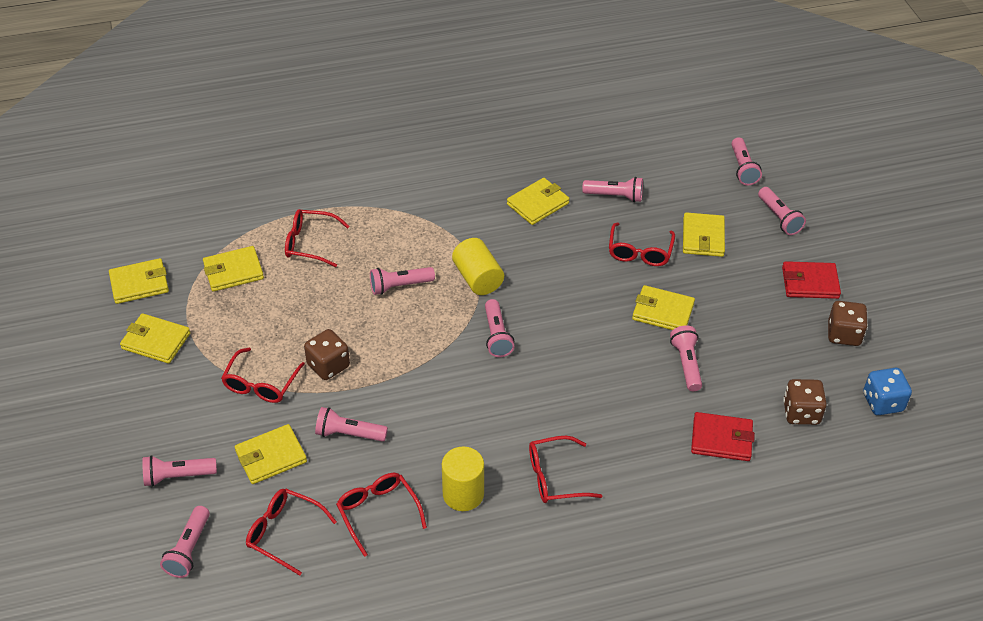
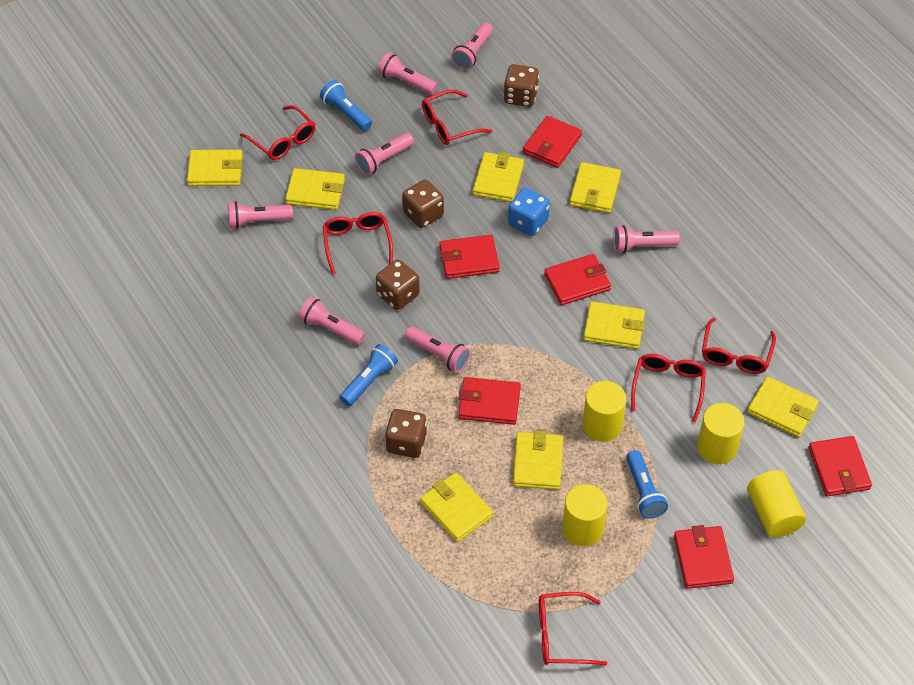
blue flashlight: none = 0 -> [320,80,372,131] [340,344,398,406] [626,450,668,519] = 3
brown dice: [304,329,350,380] [783,379,827,425] [828,301,868,346] = 3 -> [376,260,420,310] [385,409,427,458] [402,180,444,228] [504,64,539,107] = 4
pink flashlight: [142,455,217,486] [160,506,210,578] [315,407,388,442] [370,267,435,295] [485,299,515,357] [582,177,643,202] [670,325,702,391] [731,137,762,185] [758,187,806,235] = 9 -> [228,201,293,229] [299,297,365,345] [355,133,414,175] [378,52,438,94] [405,327,470,373] [451,23,493,70] [613,225,680,253] = 7
red wallet: [691,412,755,461] [782,261,841,299] = 2 -> [439,235,500,279] [458,377,521,425] [523,116,582,168] [544,254,611,305] [674,525,734,589] [809,436,872,497] = 6
yellow cylinder: [442,447,484,511] [452,238,504,295] = 2 -> [562,484,608,547] [583,381,626,442] [697,403,744,464] [747,470,806,538] = 4
yellow wallet: [109,258,169,304] [120,313,190,364] [203,246,264,292] [235,424,307,484] [507,178,569,225] [632,285,695,330] [683,212,725,257] = 7 -> [187,150,243,186] [285,168,345,210] [420,473,494,542] [473,152,524,202] [513,431,563,490] [570,162,621,213] [583,301,645,349] [747,376,819,437] = 8

